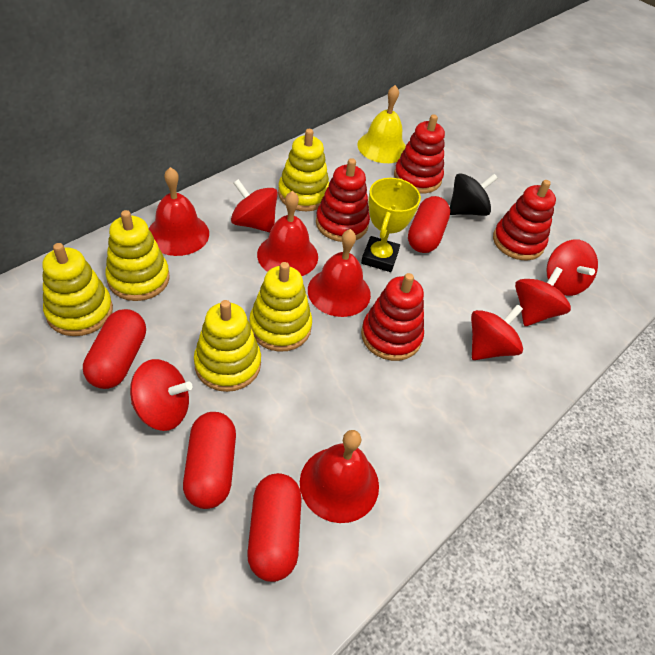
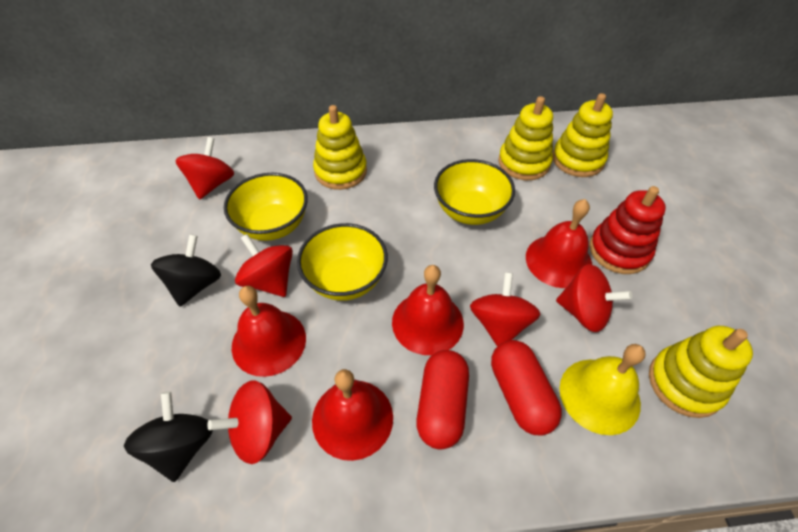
black spinning top: [450,173,498,216] = 1 -> [124,391,213,482] [151,234,221,307] = 2
red capsule: [83,309,146,389] [183,412,236,509] [247,473,302,582] [408,196,450,253] = 4 -> [416,350,469,449] [491,340,562,436] = 2
red stacking toy: [316,158,370,242] [361,273,424,361] [394,114,445,193] [493,180,556,260] = 4 -> [589,186,666,274] = 1
yellow bowl: none = 0 -> [224,173,308,241] [297,223,388,301] [434,159,515,225] = 3
yellow stacking toy: [42,243,113,336] [105,210,170,301] [194,300,261,392] [249,262,312,352] [278,129,329,211] = 5 -> [313,105,367,190] [498,96,553,180] [553,93,613,177] [649,326,753,418] = 4
yellow trophy: [361,178,421,272] = 1 -> none = 0

